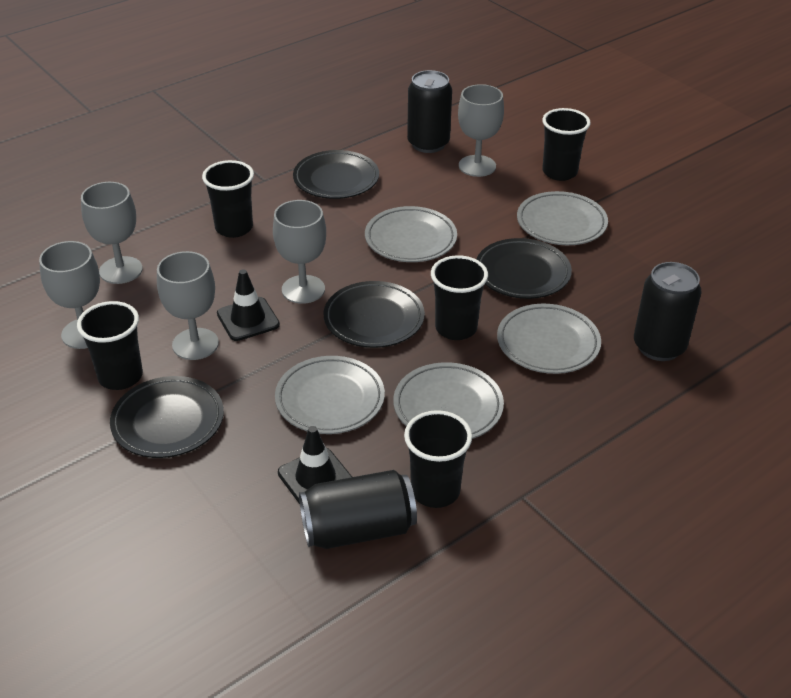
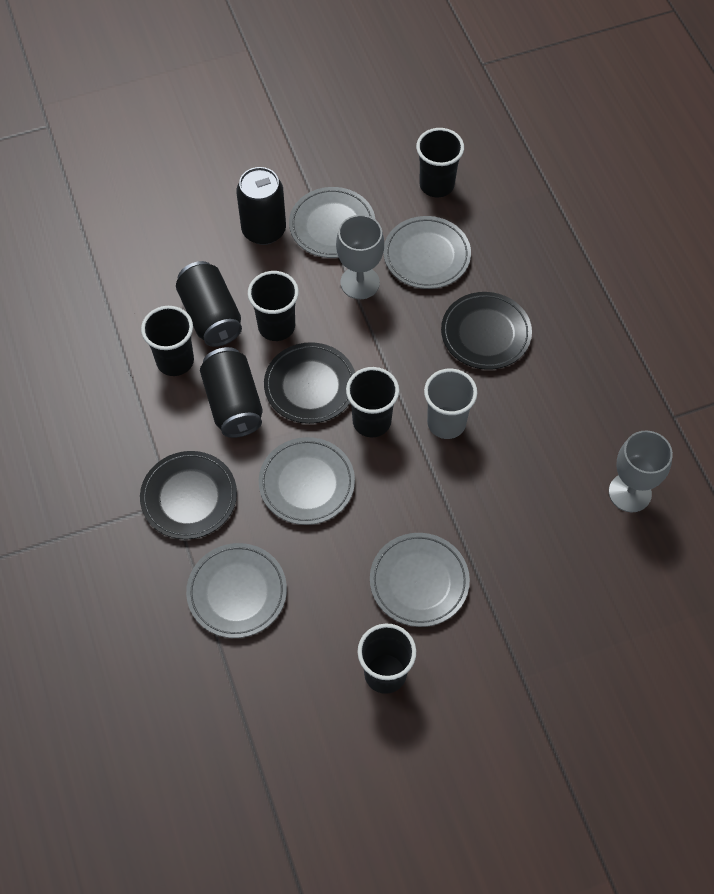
black plate: [110,376,224,458] [293,150,379,199] [324,281,425,348] [476,238,572,299] = 4 -> [140,451,237,539] [264,342,355,424] [441,292,532,370] = 3
black traffic cone: [217,269,280,341] [278,426,352,504] = 2 -> none = 0
grey cup: none = 0 -> [424,368,477,439] = 1
grey goblet: [39,241,100,349] [81,182,143,284] [157,251,219,360] [273,200,326,304] [458,84,504,177] = 5 -> [336,215,384,299] [609,430,673,512] = 2

